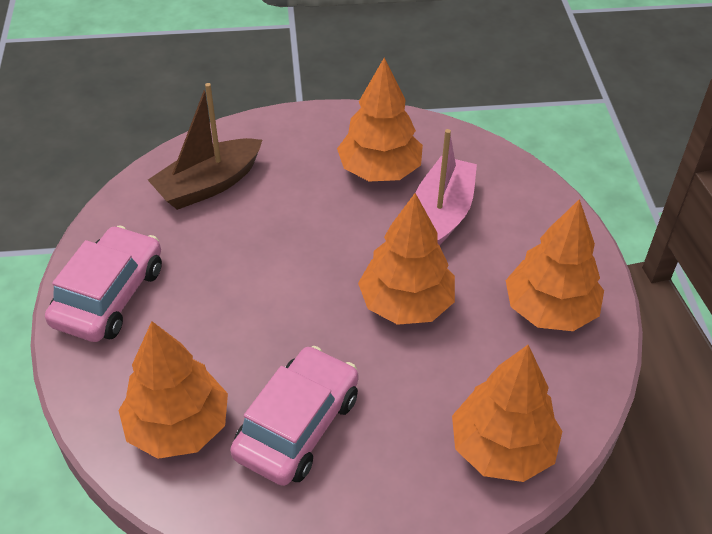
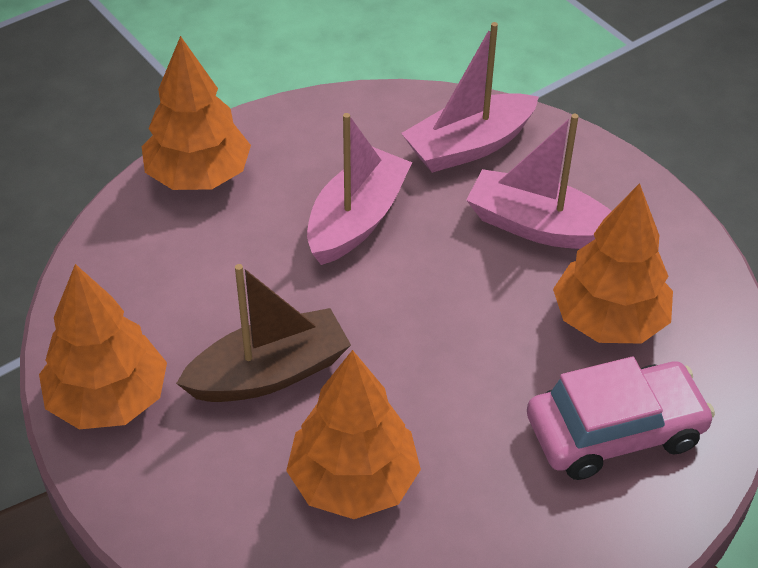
orange tree: [118,321,228,459] [337,58,423,182] [358,193,455,325] [452,345,563,482] [506,199,604,331] = 5 -> [39,264,167,429] [142,36,251,190] [286,350,421,519] [553,183,673,343] = 4
pink boat: [415,129,477,246] = 1 -> [307,113,412,265] [401,22,539,173] [466,114,612,249] = 3
pink car: [45,226,162,342] [230,346,358,486] = 2 -> [527,357,715,480] = 1

